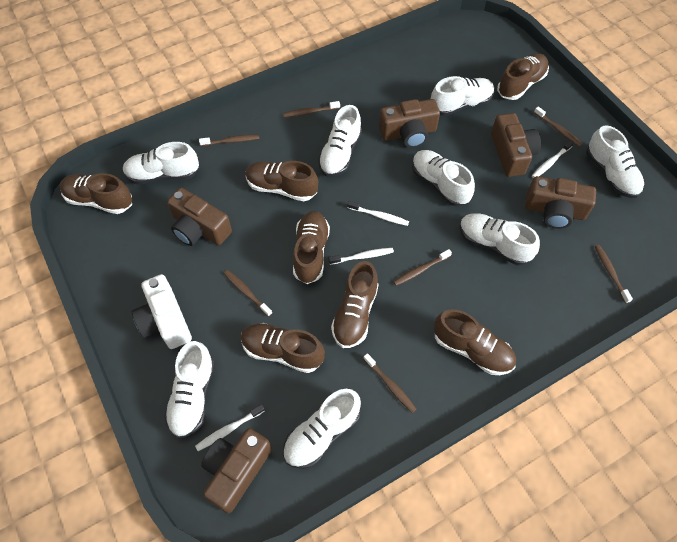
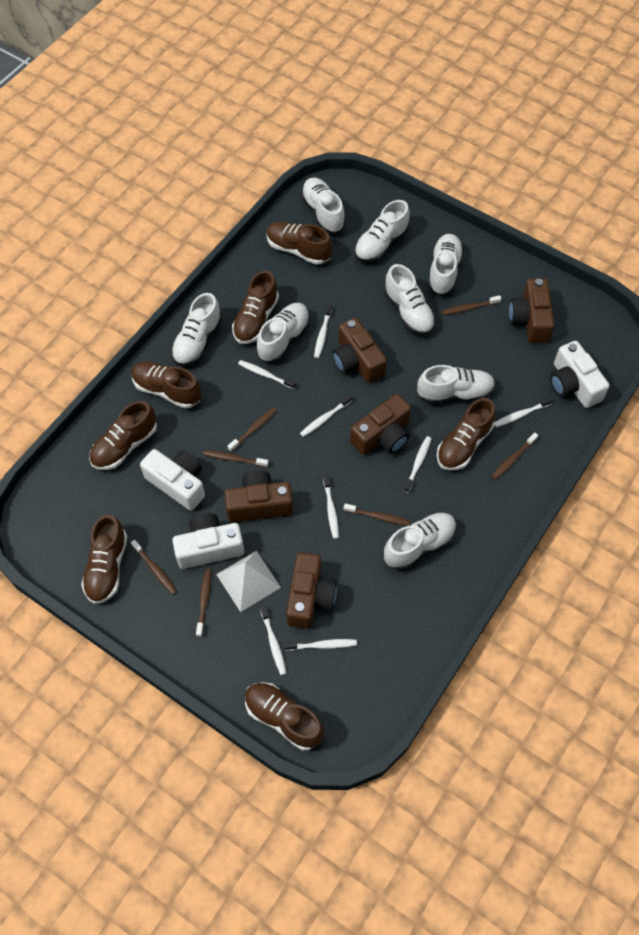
white camera: [132,274,192,349] = 1 -> [140,449,205,511] [172,513,244,569] [550,341,609,408] = 3
white pyramid: none = 0 -> [216,551,281,612] = 1
white toothbrush: [195,404,265,451] [329,248,394,265] [348,201,409,226] [532,140,574,178] = 4 -> [238,360,296,389] [260,605,286,675] [284,639,357,651] [300,395,352,437] [314,304,332,358] [323,475,339,539] [403,436,432,493] [494,397,553,427] = 8

